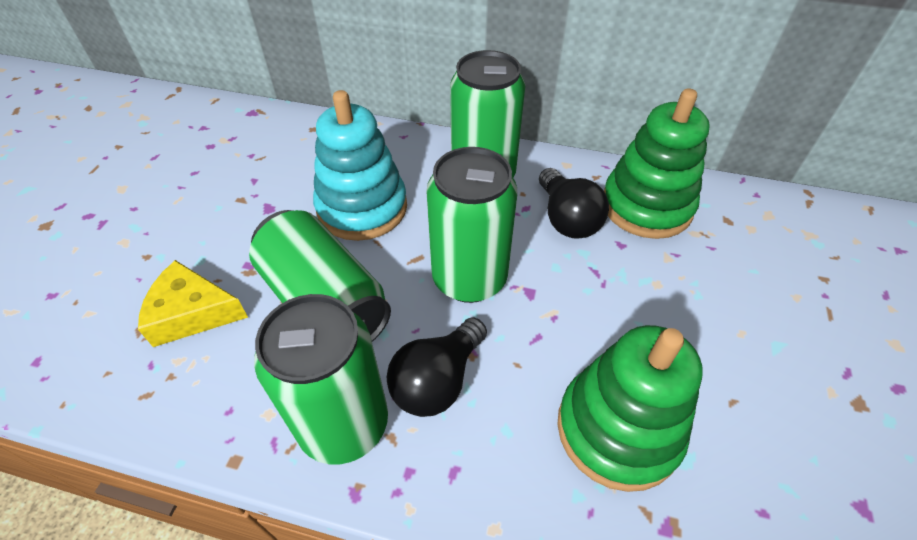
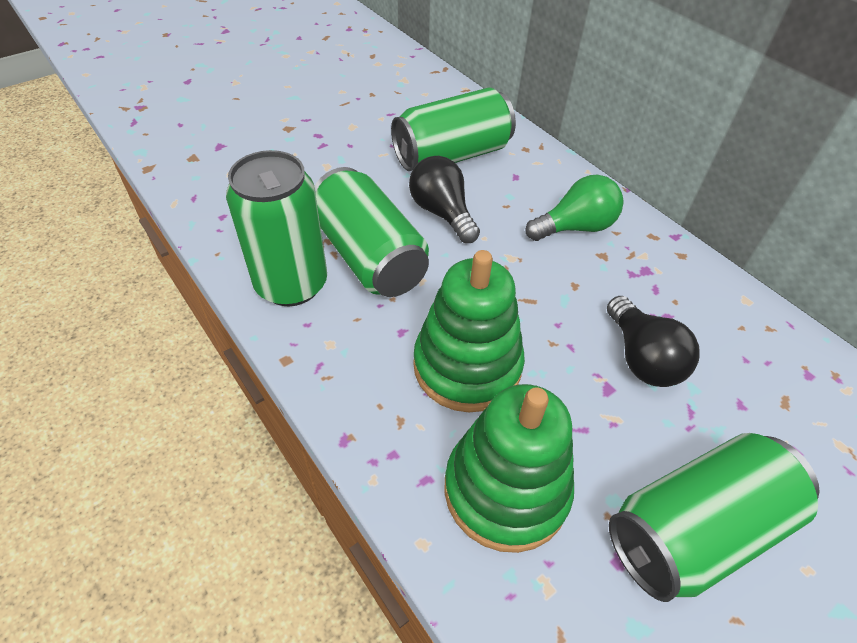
green light bulb: none = 0 -> [526,175,623,241] = 1
turquoise stacking toy: [313,90,407,241] = 1 -> none = 0
yellow cheese: [138,260,248,347] = 1 -> none = 0

